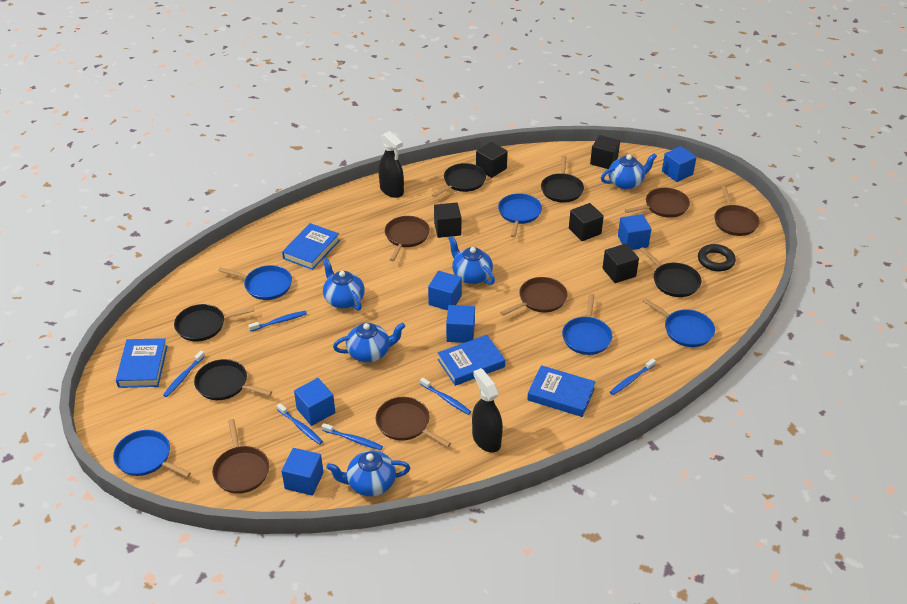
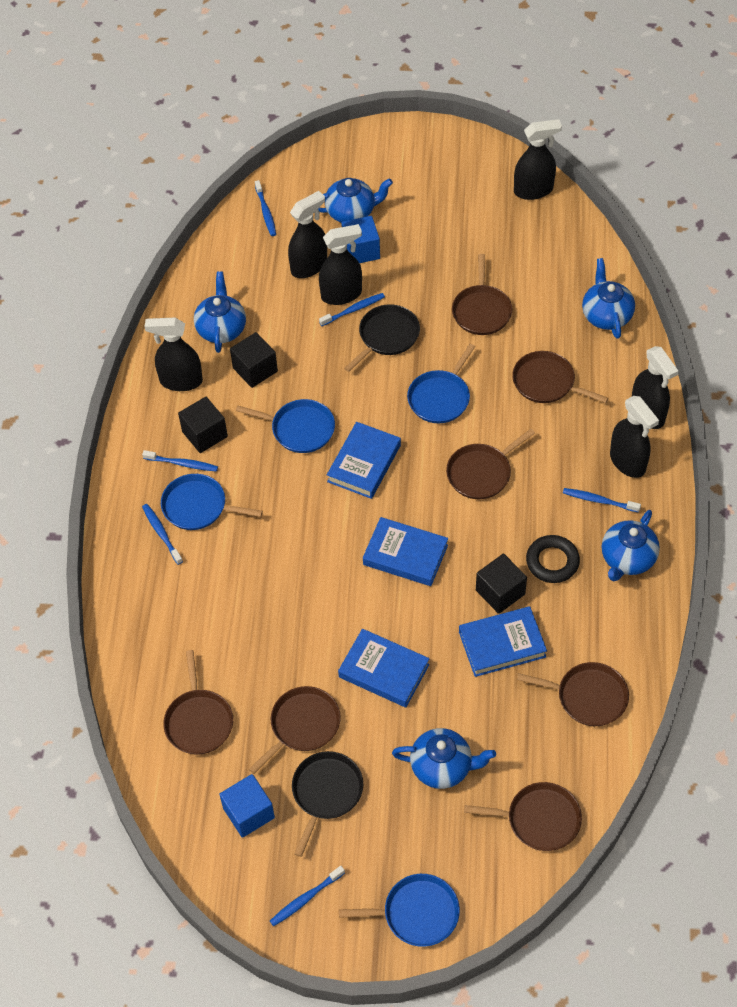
black cube: [434,202,461,238] [476,142,508,178] [569,203,604,241] [590,135,620,169] [603,244,639,283] = 5 -> [178,397,228,453] [230,332,278,388] [476,553,527,614] = 3
black pan: [174,304,254,341] [194,359,272,400] [432,163,486,197] [541,155,584,203] [640,247,701,297] = 5 -> [292,751,363,857] [344,304,420,372] = 2
black spray bottle: [378,131,404,198] [472,368,503,453] = 2 -> [145,317,203,391] [288,191,327,278] [319,224,362,305] [514,119,562,200] [610,396,659,478] [632,346,679,429] = 6
blue cube: [282,448,324,496] [294,378,335,426] [428,271,462,310] [446,305,475,343] [618,214,652,250] [662,146,697,182] = 6 -> [219,774,275,838] [341,216,380,263] = 2
blue pan: [113,430,191,477] [218,265,292,300] [498,193,542,237] [562,294,612,355] [642,298,715,347] = 5 -> [161,474,263,530] [236,399,335,453] [339,874,460,947] [407,344,475,423] = 4
brown pan: [212,419,269,494] [376,397,451,447] [385,216,430,261] [500,277,568,316] [625,188,690,218] [714,186,760,236] = 6 -> [163,650,233,755] [249,686,341,774] [446,429,535,499] [452,254,512,335] [464,782,582,851] [512,351,608,403] [517,662,629,726] = 7

